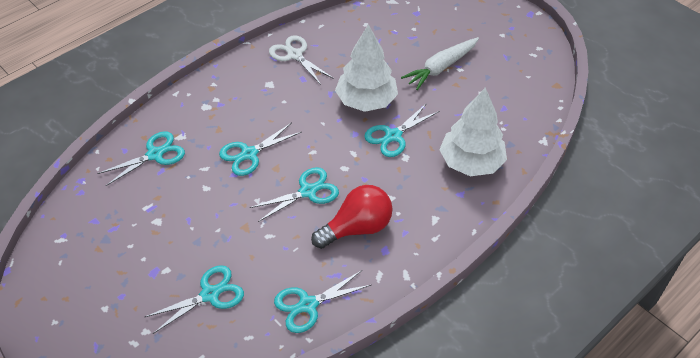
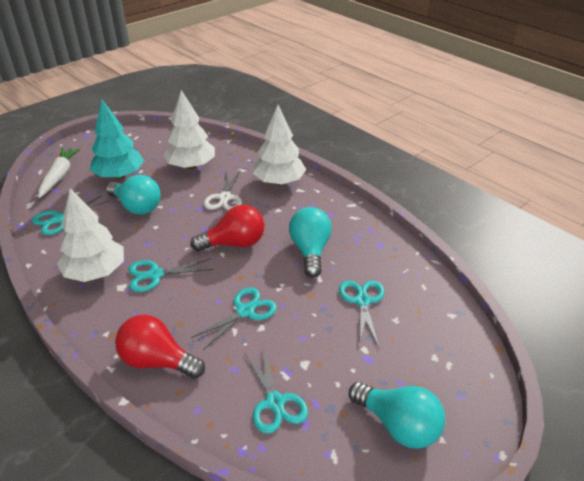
red light bulb: [311,185,392,249] = 1 -> [115,314,205,379] [191,205,264,251] = 2
turquoise light bulb: none = 0 -> [106,175,161,215] [289,207,332,278] [349,382,445,449] = 3
turquoise scissors: [97,131,185,186] [145,265,244,334] [219,122,302,176] [250,167,339,222] [274,270,371,333] [364,103,439,157] = 6 -> [32,195,109,235] [129,258,213,292] [191,287,277,350] [244,347,308,434] [339,280,385,347] = 5
turquoise tree: none = 0 -> [90,100,144,179] = 1
white tree: [335,24,398,112] [439,87,507,176] = 2 -> [57,189,124,282] [163,90,215,169] [253,105,306,185] = 3

